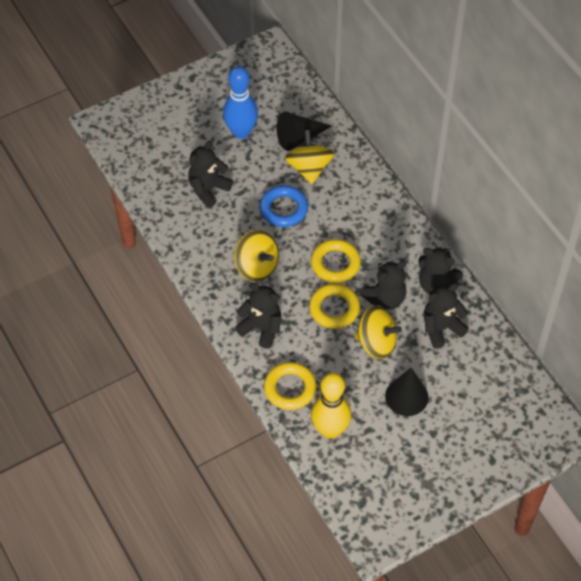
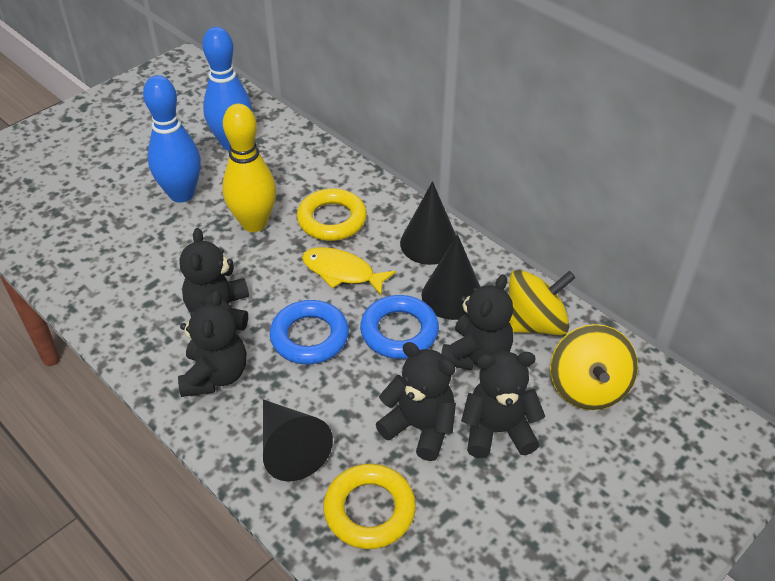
black cone: [277,112,332,151] [385,368,429,416] = 2 -> [263,399,333,481] [400,181,456,265] [422,234,480,320] = 3
blue bowling pin: [223,66,258,139] = 1 -> [143,75,201,203] [202,27,253,151] = 2
blue ring: [260,185,308,227] = 1 -> [270,300,349,364] [360,295,439,359] = 2
yellow fish: none = 0 -> [302,247,396,296] = 1
yellow ring: [264,362,317,410] [309,284,360,329] [311,239,361,283] = 3 -> [297,188,367,241] [323,464,416,549] = 2
yellow spinning top: [234,230,279,282] [285,130,334,184] [355,306,402,359] = 3 -> [509,270,576,335] [550,324,638,410] = 2

